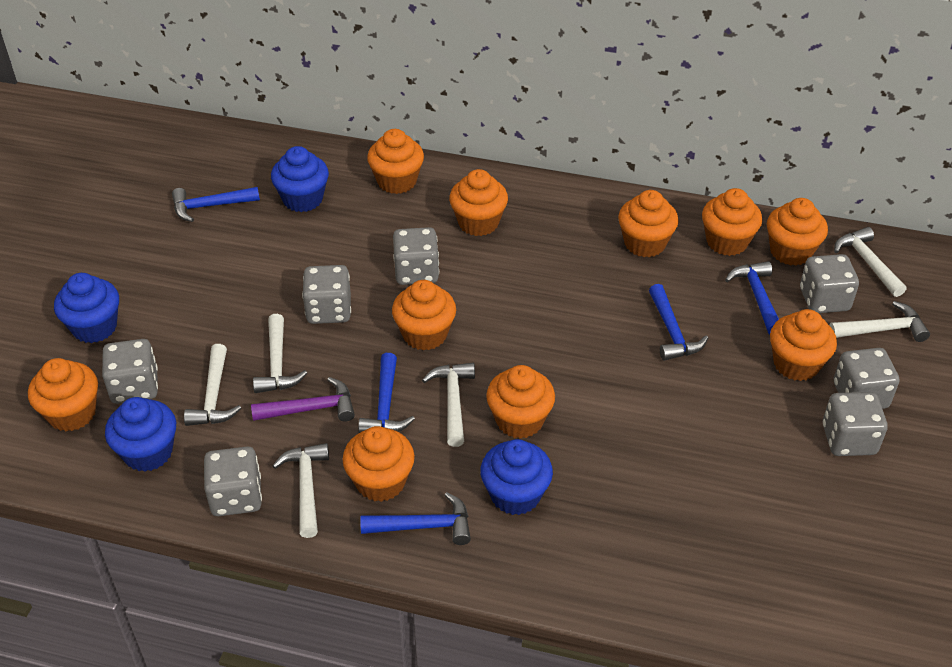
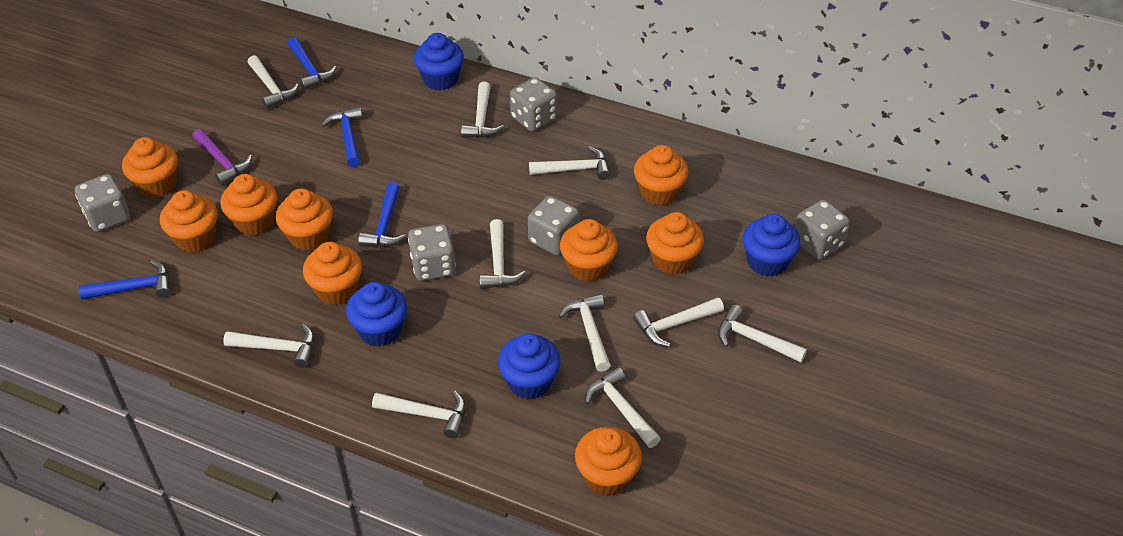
blue hammer: [172,187,260,222] [358,353,415,433] [360,492,471,545] [649,284,708,361] [725,261,779,334] = 5 -> [79,260,170,300] [287,37,336,90] [321,107,363,167] [358,182,406,247] = 4
grey dice: [102,339,158,404] [204,446,262,516] [302,265,351,324] [393,227,439,285] [800,254,859,313] [823,392,888,456] [834,348,899,409] = 7 -> [75,174,130,232] [408,224,456,281] [510,77,557,131] [528,196,579,255] [795,200,850,260] = 5
orange cupcake: [28,358,98,431] [343,426,415,502] [367,129,424,194] [392,280,456,350] [449,169,508,236] [486,365,555,439] [618,190,679,257] [702,188,762,256] [767,198,828,266] [770,309,837,381] = 10 -> [122,137,178,198] [160,190,218,253] [220,174,277,236] [276,188,333,251] [303,242,362,305] [560,219,618,282] [575,427,642,496] [634,145,689,206] [646,212,704,275] = 9
white hammer: [184,344,241,426] [253,314,307,393] [272,443,329,538] [422,363,475,447] [829,301,930,342] [834,227,907,297] = 6 -> [223,324,315,368] [248,55,299,109] [372,391,466,438] [461,82,504,138] [479,219,526,289] [529,146,610,180] [559,294,611,372] [585,367,661,448] [633,298,724,347] [718,305,807,363] = 10

